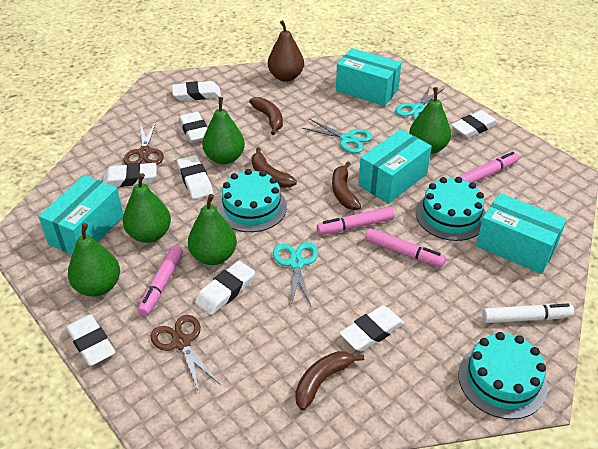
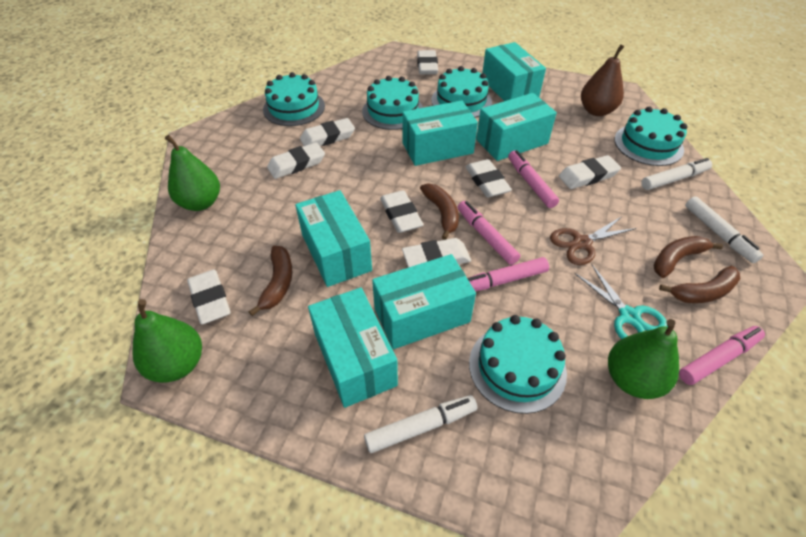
brown scissors: [123,122,164,165] [151,315,220,392] = 2 -> [550,217,637,265] = 1
green pear: [68,223,120,297] [123,173,171,243] [188,194,237,265] [202,97,245,164] [409,87,451,154] = 5 -> [132,299,202,383] [165,135,220,211] [608,319,679,399] = 3
turquoise box: [38,175,123,254] [336,48,401,106] [358,129,432,204] [476,193,567,274] = 4 -> [295,190,372,287] [308,287,398,408] [372,254,476,349] [402,100,478,166] [476,93,557,161] [482,42,546,101] = 6
turquoise cake: [217,169,287,232] [416,177,486,241] [458,332,548,419] = 3 -> [263,72,325,126] [362,76,423,130] [431,66,492,118] [469,315,567,414] [614,107,688,166] = 5
turquoise scissors: [273,242,318,306] [302,119,373,153] [396,86,445,120] = 3 -> [574,264,668,339] = 1
white marker: [482,303,574,323] = 1 -> [364,395,477,453] [641,158,712,190] [685,196,763,263] = 3

